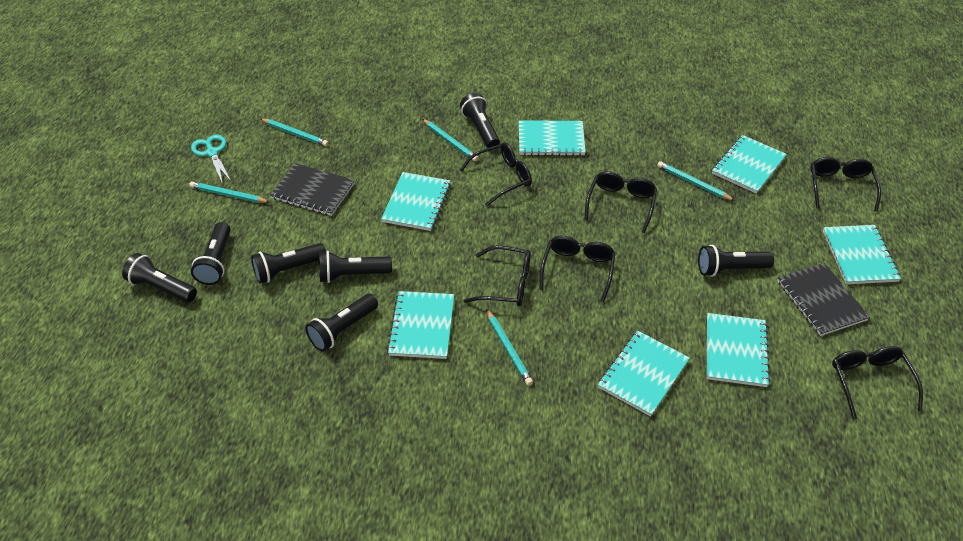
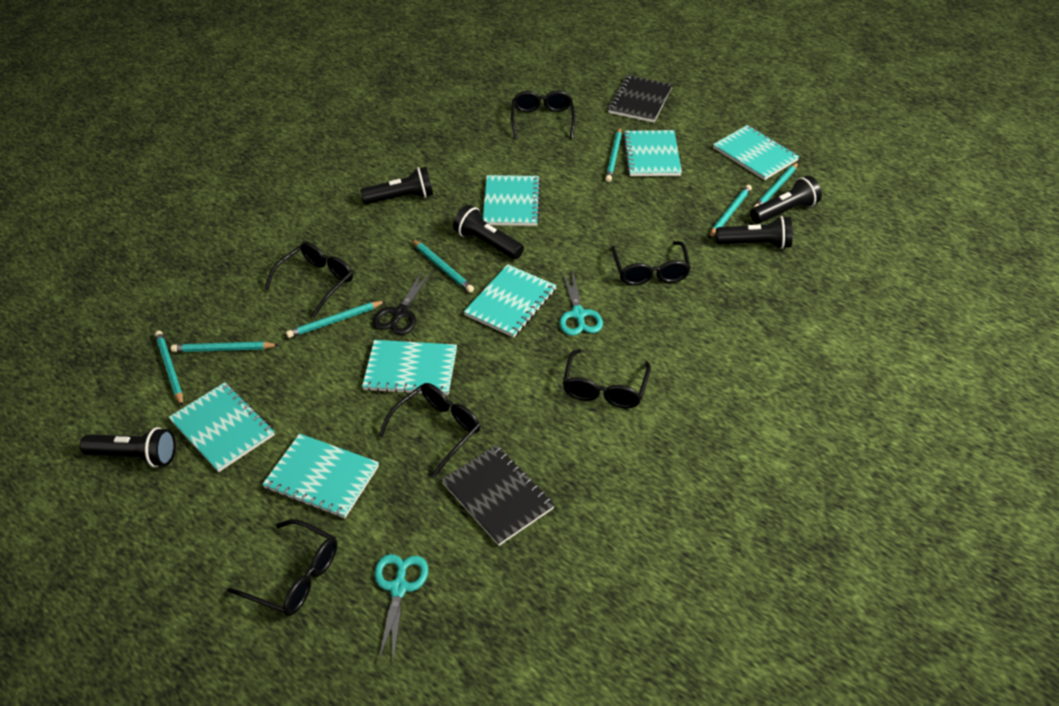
black flashlight: [122,253,197,303] [191,222,231,285] [251,243,326,284] [305,294,378,352] [319,251,392,283] [460,93,500,148] [698,245,774,277] = 7 -> [80,427,176,467] [360,167,433,205] [453,205,524,259] [716,216,793,249] [750,176,822,224] = 5
black scissors: none = 0 -> [373,271,431,335] = 1
turquoise pencil: [189,182,270,203] [260,118,329,146] [422,119,478,162] [486,309,533,386] [657,161,735,201] = 5 -> [155,331,183,407] [171,341,279,352] [286,301,386,338] [412,239,474,293] [605,127,622,182] [708,185,752,239] [753,162,799,208] = 7
turquoise scissors: [191,134,231,184] = 1 -> [375,554,428,662] [559,271,603,336] = 2

